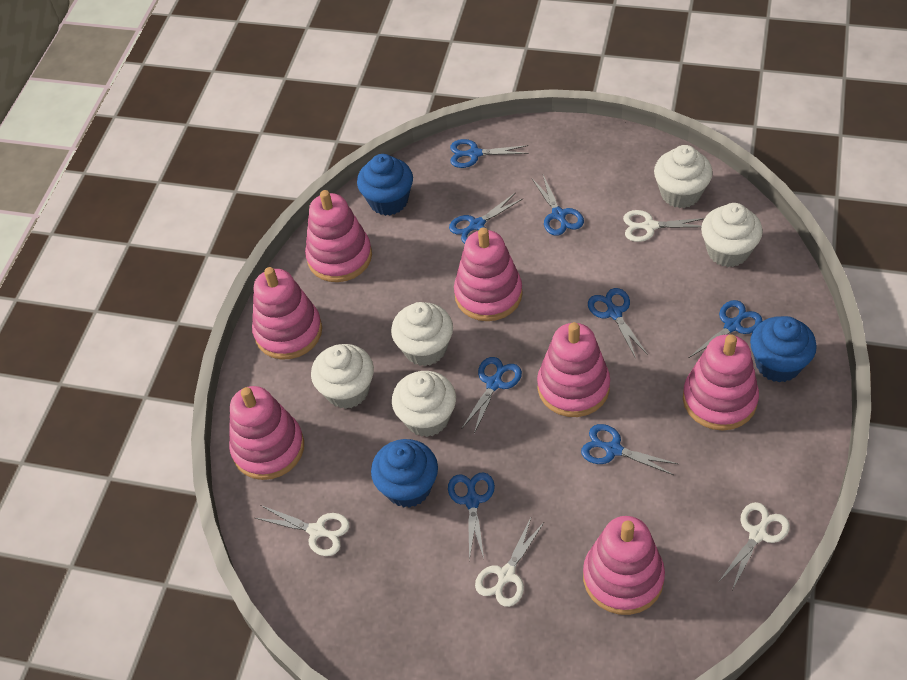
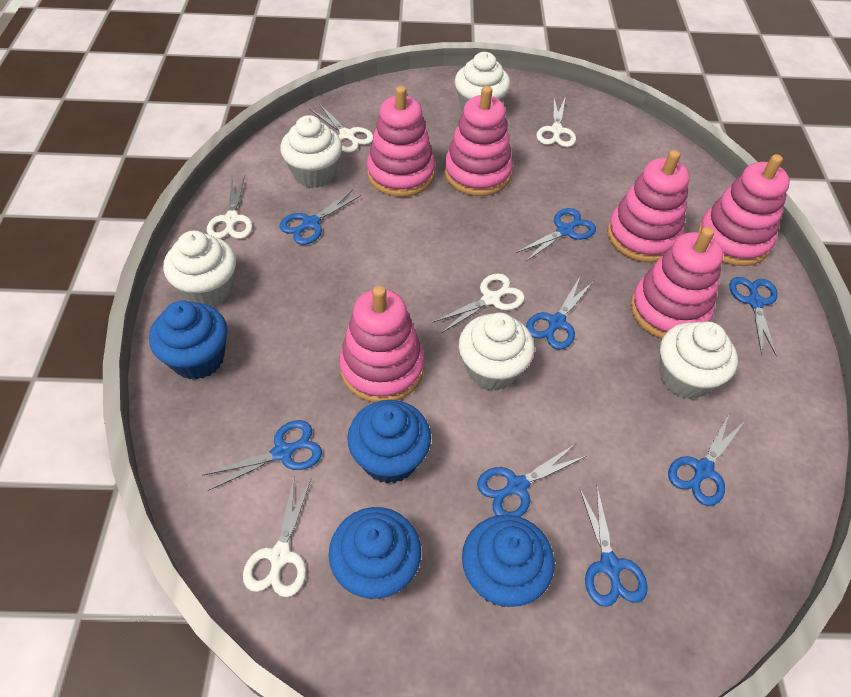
blue cupcake: [357,154,413,216] [371,439,438,508] [750,316,817,383] = 3 -> [149,301,228,380] [329,507,421,599] [347,400,431,484] [462,514,555,607] = 4
pink stacking toy: [229,386,304,480] [252,267,322,359] [305,190,372,282] [454,227,523,321] [537,322,610,417] [583,516,665,615] [683,334,759,431] = 7 -> [339,286,424,402] [367,86,435,197] [444,86,513,196] [607,150,690,262] [630,227,724,339] [698,154,790,266] = 6
white scissors: [255,505,350,556] [475,516,545,607] [623,210,705,242] [719,502,790,590] = 4 -> [207,176,253,239] [243,478,311,597] [310,104,373,153] [432,273,525,333] [537,99,576,147] = 5

